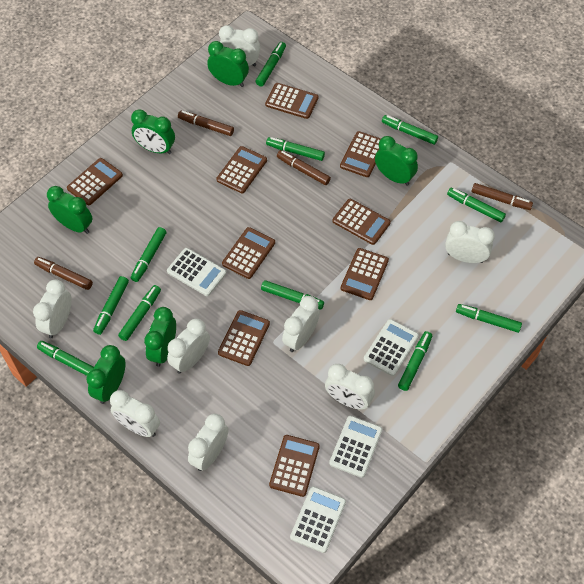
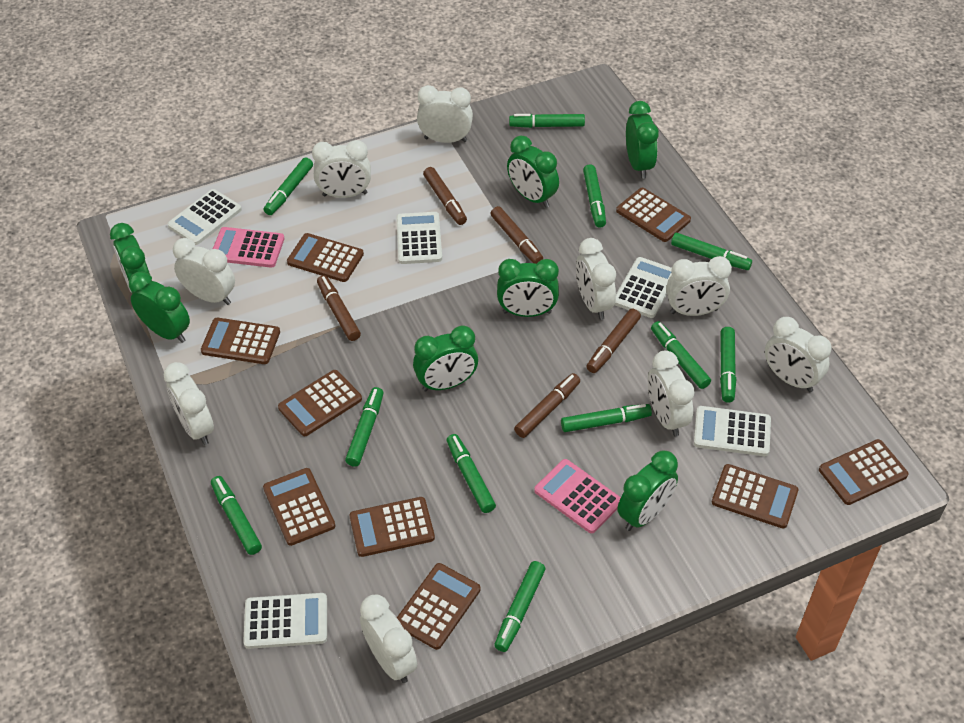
brown marker: [34,257,93,290] [178,111,234,136] [277,150,331,185] [471,183,533,210] = 4 -> [317,275,361,341] [423,167,467,225] [490,206,543,264] [514,373,580,438] [586,309,641,373] = 5
green clock: [47,186,93,234] [86,345,126,404] [131,109,175,154] [144,307,176,367] [207,41,249,87] [375,136,418,186] = 6 -> [110,223,152,293] [129,271,190,343] [413,325,478,391] [497,259,559,317] [507,136,559,208] [618,450,678,531] [626,101,659,179] = 7
pink calculator: none = 0 -> [213,227,285,268] [534,459,621,533] = 2
white calculator: [167,248,227,296] [290,486,346,553] [329,415,382,478] [364,319,419,376] = 4 -> [167,189,242,245] [243,593,327,649] [396,212,442,264] [615,257,672,318] [694,406,771,456] = 5
white clock: [33,280,72,338] [110,390,160,437] [167,319,210,374] [188,413,228,471] [219,25,260,67] [282,296,320,352] [325,364,375,410] [445,221,495,263] = 8 -> [163,362,214,445] [173,238,235,305] [312,140,371,198] [360,595,417,683] [417,85,473,143] [576,238,616,320] [648,350,695,436] [666,256,732,316] [765,317,832,392] = 9

